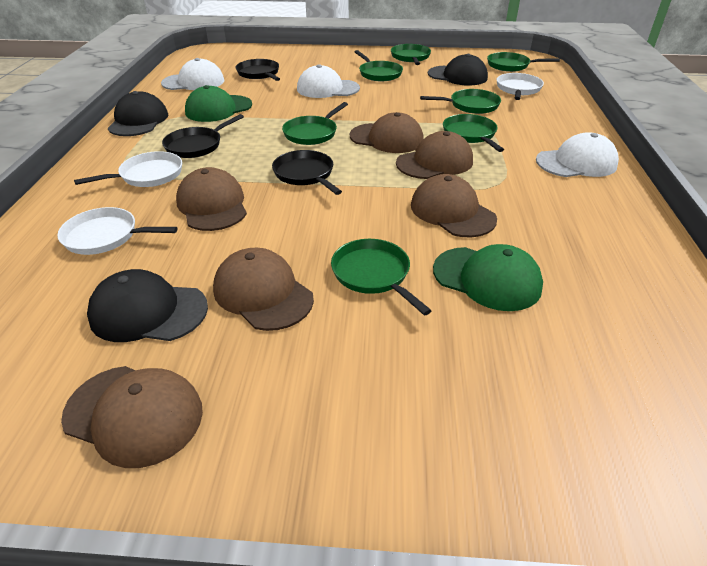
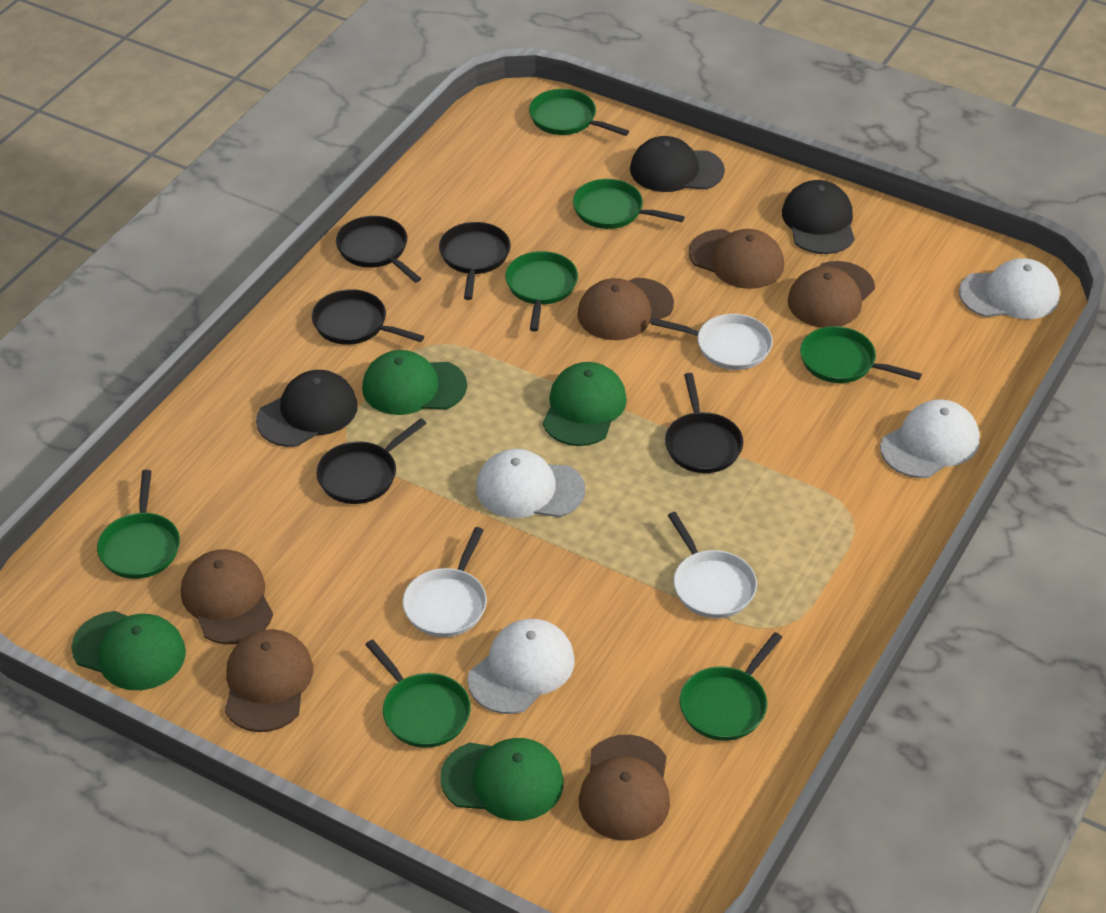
black pan: [162,114,244,158] [235,59,280,81] [272,150,342,195] = 3 -> [312,289,424,345] [316,418,427,504] [336,216,421,283] [439,222,511,300] [665,373,743,473] = 5
green cap: [185,85,252,122] [433,244,543,311] = 2 -> [71,611,186,690] [362,350,467,415] [440,738,563,821] [543,362,627,446] = 4
white cap: [161,58,225,90] [297,64,360,98] [536,132,619,177] = 3 -> [468,619,575,714] [476,449,585,518] [880,400,980,478] [959,258,1060,319] = 4

